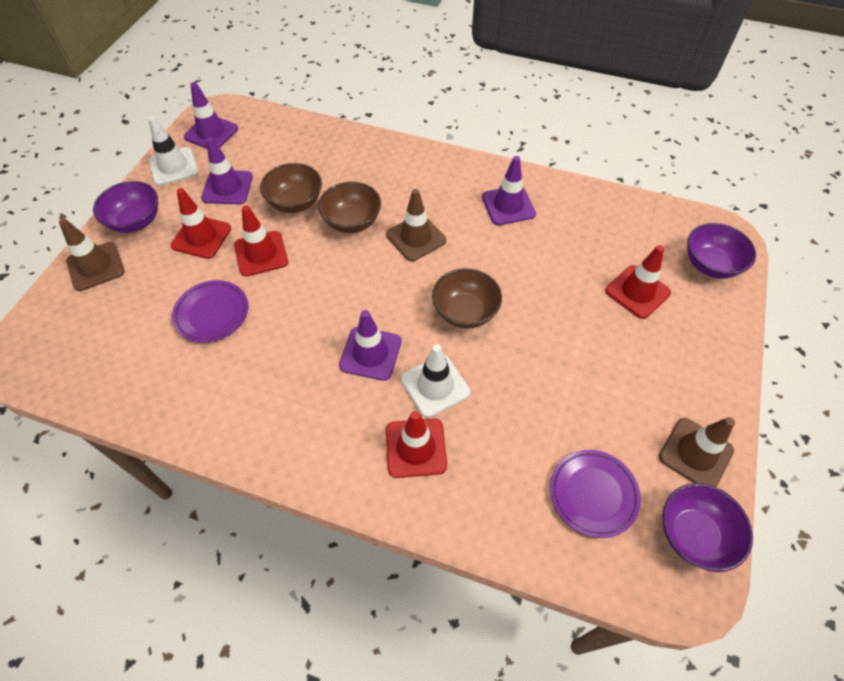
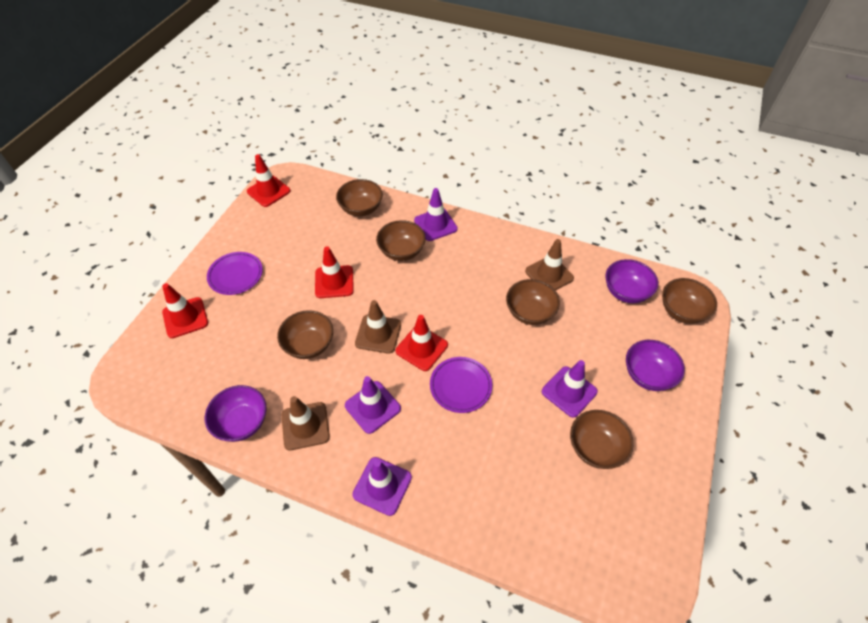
brown bowl: [260,163,322,213] [318,182,381,233] [432,268,502,329] = 3 -> [277,310,333,359] [336,179,383,216] [376,220,426,261] [506,279,560,325] [570,410,634,469] [662,278,717,324] = 6
white traffic cone: [148,116,198,186] [401,344,470,418] = 2 -> none = 0

